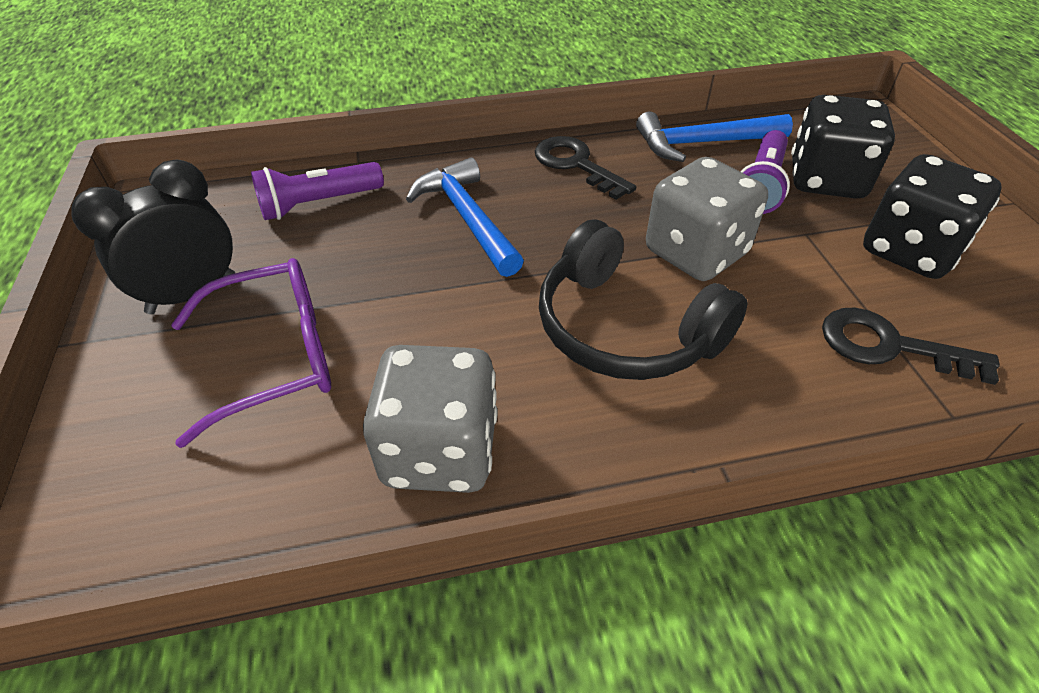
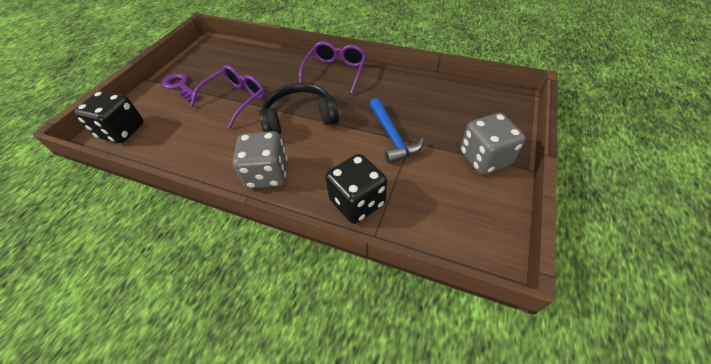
black clock: [72,160,235,314] = 1 -> none = 0
black key: [535,136,636,200] [822,308,1000,385] = 2 -> none = 0
blue hammer: [406,157,524,277] [636,112,793,162] = 2 -> [369,98,424,164] = 1
purple flashlight: [251,162,384,220] [741,130,790,214] = 2 -> none = 0
purple glasses: [171,258,331,448] = 1 -> [190,65,265,129] [299,41,367,94] = 2
purple key: none = 0 -> [162,73,200,102] = 1

